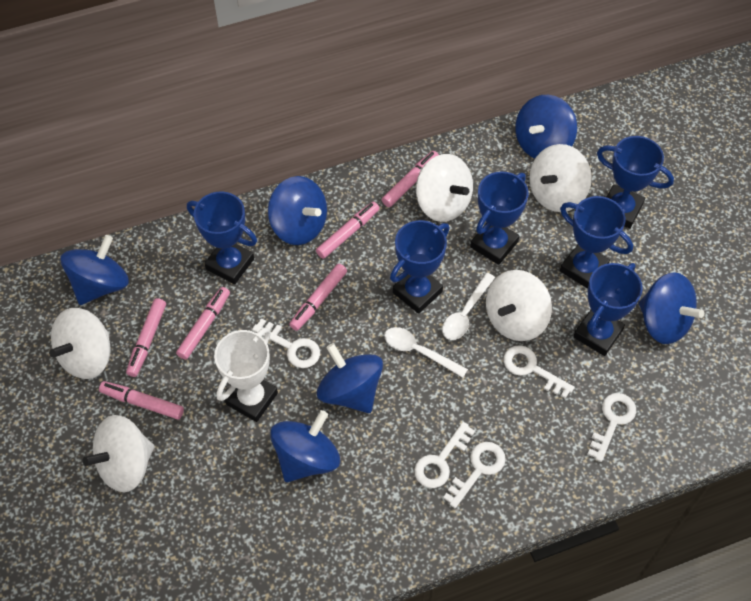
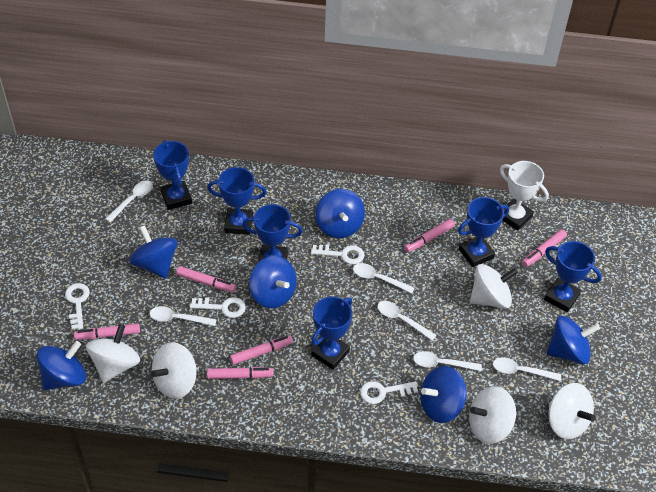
white key: [252,318,320,368] [414,422,475,488] [443,442,506,508] [504,345,575,399] [587,393,636,462] = 5 -> [65,283,90,330] [190,297,246,318] [311,245,364,264] [360,381,418,404] = 4
white spoon: [384,327,468,378] [442,273,495,340] = 2 -> [105,180,153,222] [150,306,217,326] [353,263,414,293] [377,301,436,341] [413,351,482,371] [493,357,561,381] = 6

